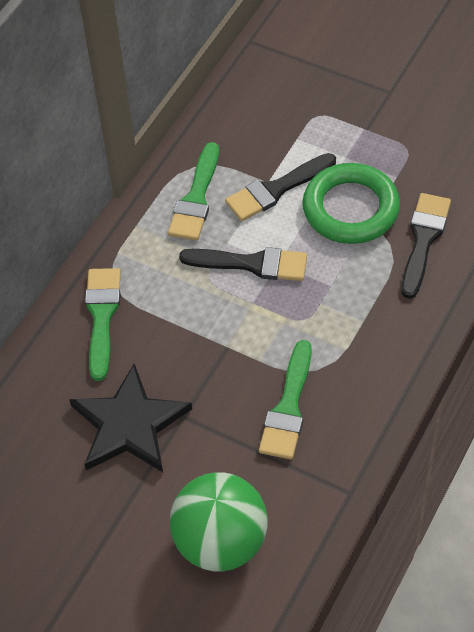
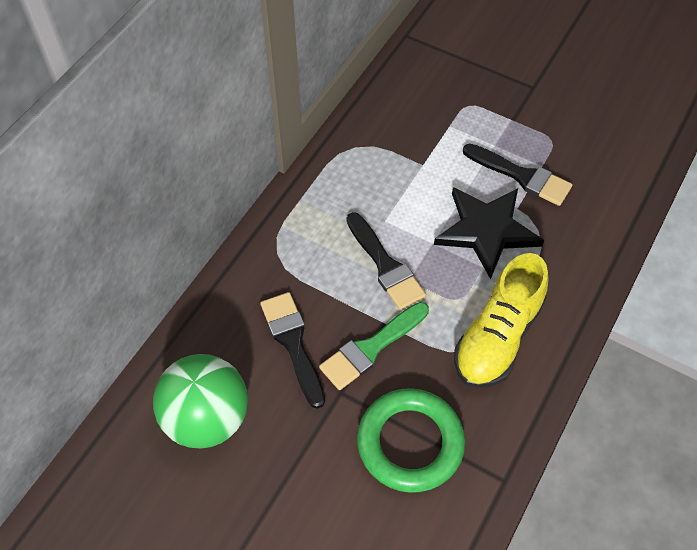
green brush: [85,268,121,381] [168,142,219,241] [259,340,312,460] = 3 -> [319,302,429,390] = 1
yellow shoe: none = 0 -> [454,253,549,388] = 1

